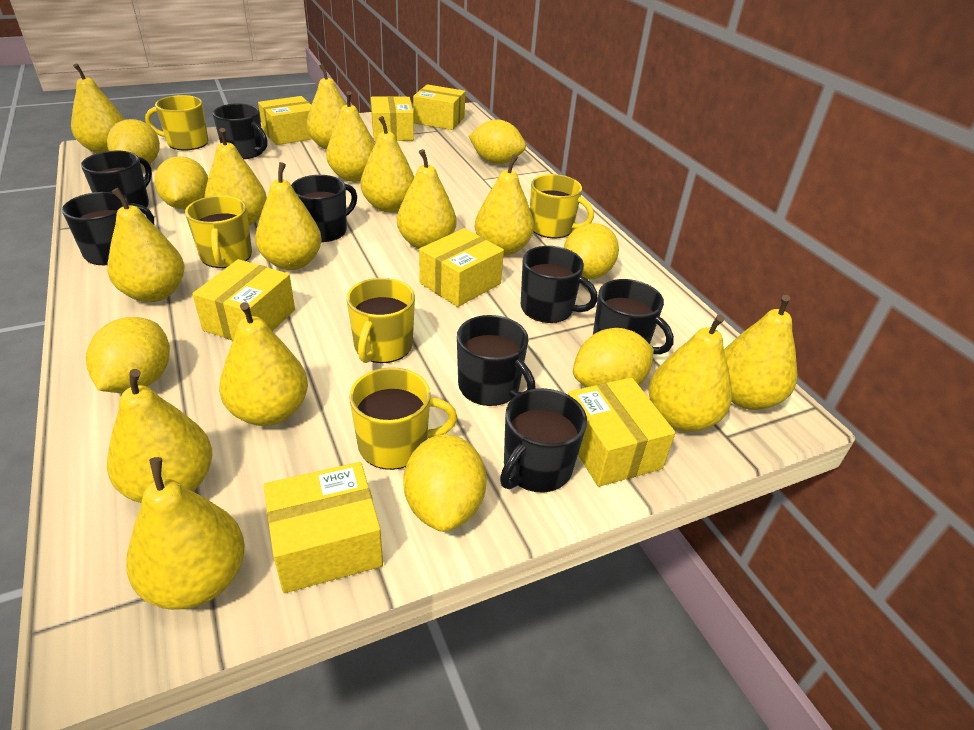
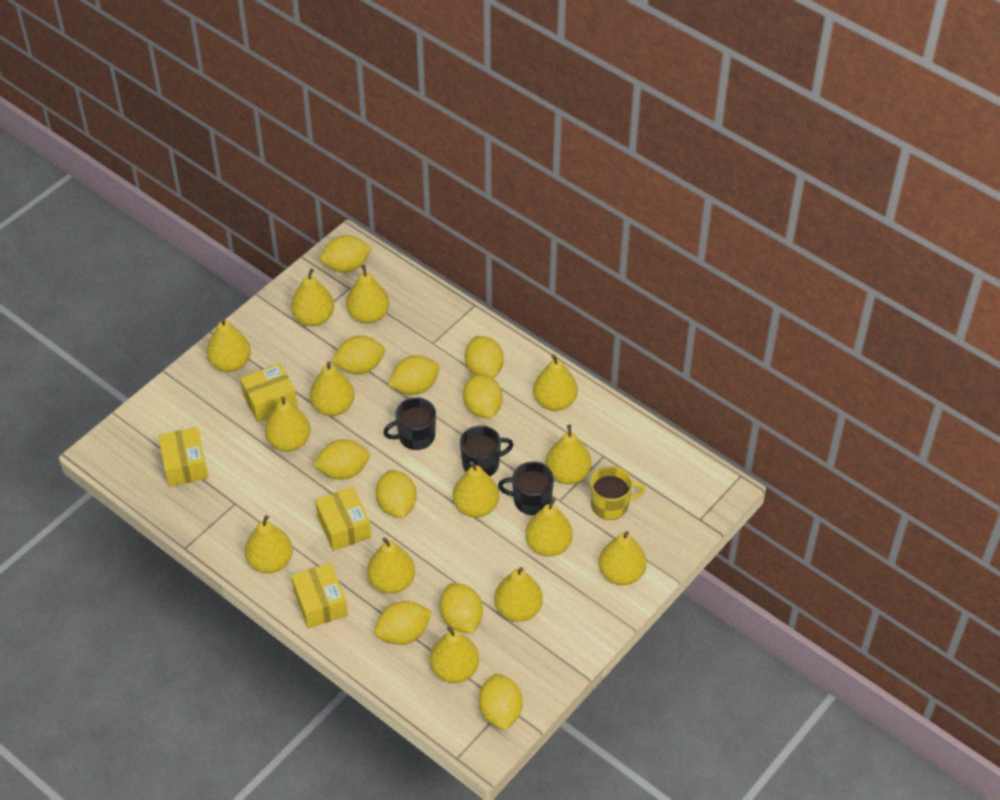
black mug: [62,192,154,265] [81,151,152,208] [212,103,268,159] [291,175,357,242] [457,315,536,406] [500,388,587,493] [521,246,598,323] [593,279,674,354] = 8 -> [383,397,436,450] [460,426,514,476] [498,461,554,515] = 3
yellow box: [192,259,295,340] [258,96,312,145] [263,462,383,593] [371,96,414,141] [413,84,466,130] [419,228,504,307] [568,377,675,487] = 7 -> [158,427,208,487] [240,363,297,422] [291,563,348,629] [315,487,371,551] = 4
yellow lemon: [86,317,170,393] [107,119,160,167] [155,156,208,209] [403,434,487,532] [469,120,526,164] [564,223,619,280] [573,328,654,387] = 7 -> [313,439,370,480] [320,235,372,272] [331,336,385,374] [374,601,432,645] [376,470,417,518] [388,355,440,395] [439,583,483,634] [463,374,502,418] [465,336,504,378] [479,673,523,731] = 10
yellow mug: [145,95,208,150] [185,196,252,268] [347,278,415,363] [349,367,457,470] [530,174,594,239] = 5 -> [590,466,645,520] = 1

